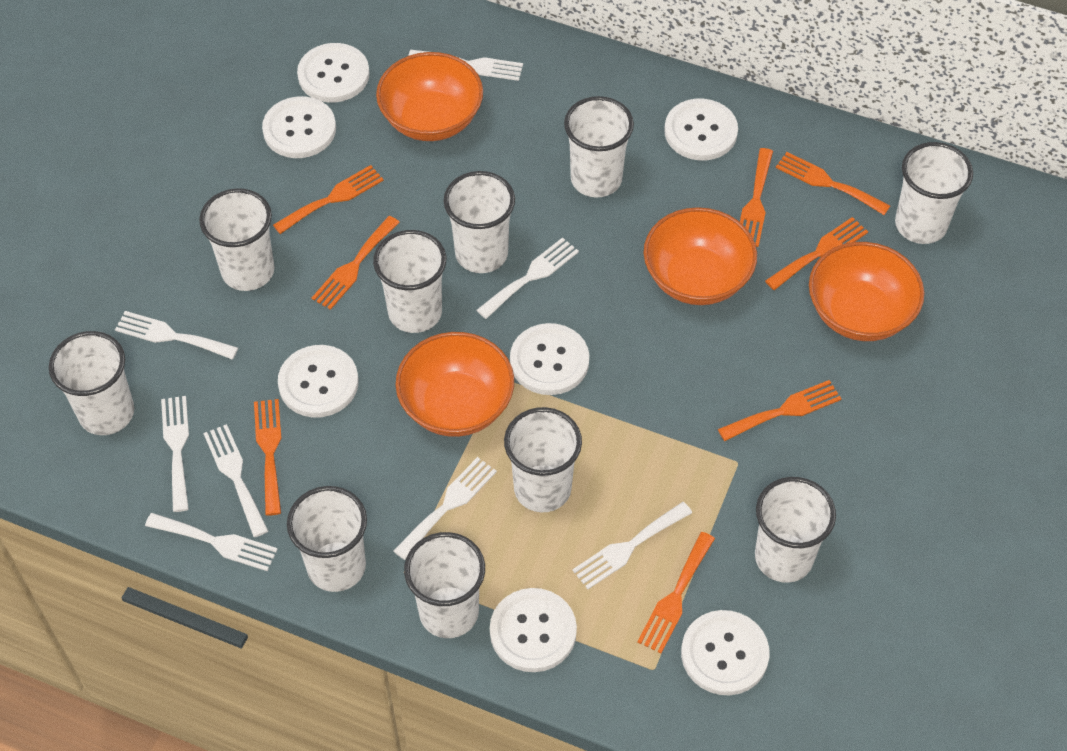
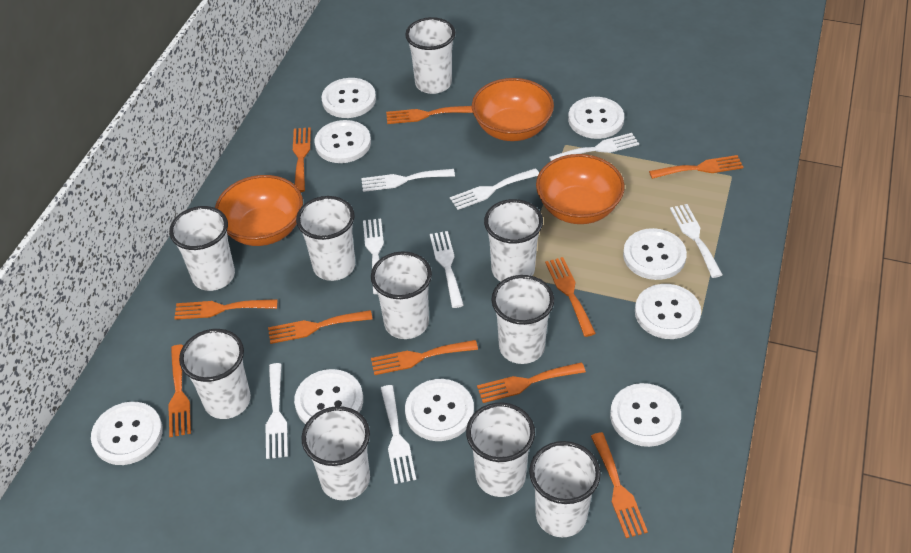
orange bowl: [376,52,483,141] [396,332,514,437] [644,207,757,305] [809,242,924,341] = 4 -> [215,175,303,246] [472,78,554,141] [536,154,625,224] = 3
orange fork: [254,399,282,516] [273,165,384,234] [312,216,400,310] [637,532,715,653] [718,380,841,441] [740,148,773,247] [765,217,868,290] [776,152,890,215] = 8 -> [168,345,191,437] [174,299,278,320] [268,310,373,344] [293,127,311,192] [371,340,478,375] [386,106,473,124] [477,362,586,403] [545,257,596,337] [591,432,648,538] [649,155,743,179] = 10
white button: [262,96,336,158] [278,345,359,417] [297,43,370,102] [490,588,577,672] [510,323,589,395] [664,99,738,160] [681,610,770,695] = 7 -> [91,402,163,465] [294,369,363,424] [315,120,371,163] [321,78,376,118] [405,379,474,441] [568,97,624,139] [610,383,681,447] [623,228,687,280] [635,284,701,339] = 9

